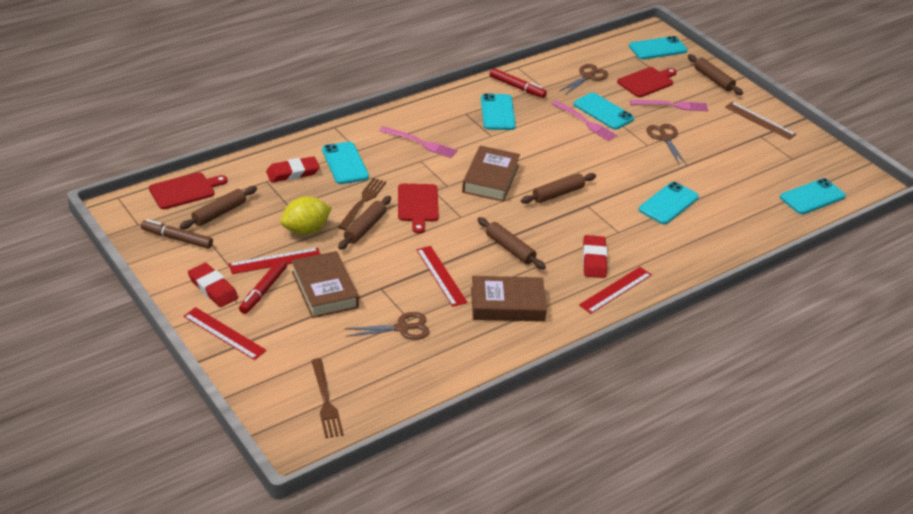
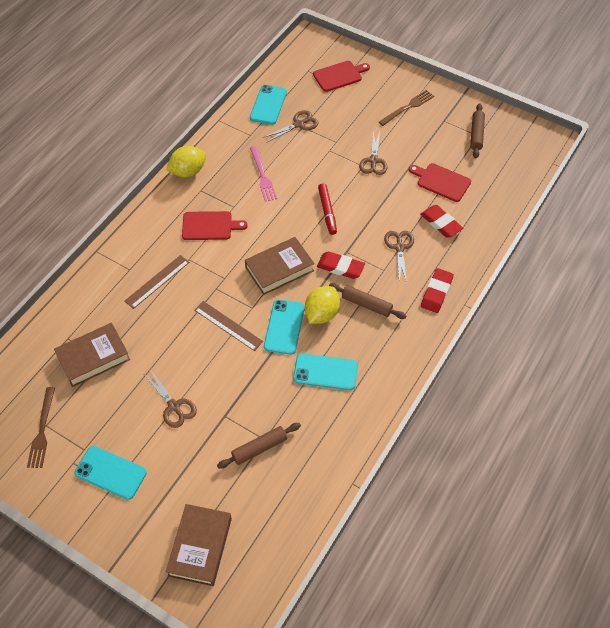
brown marker: [141,219,213,249] = 1 -> none = 0
brown rolling pin: [179,186,257,229] [338,196,391,250] [477,217,546,270] [521,173,596,204] [688,54,743,95] = 5 -> [217,423,301,469] [329,283,406,319] [470,103,485,158] = 3
brown ruler: [725,102,797,140] = 1 -> [124,255,190,309] [194,301,263,351] = 2
brown scissors: [344,312,430,340] [560,64,609,95] [646,124,687,165] = 3 -> [145,369,197,428] [263,110,319,143] [359,131,387,175] [384,231,414,283] = 4
pink fork: [379,126,458,158] [551,100,618,141] [630,100,708,111] = 3 -> [250,146,277,202] = 1
red marker: [239,259,287,314] [490,68,547,98] = 2 -> [318,183,337,235] = 1
red ruler: [183,307,267,360] [229,247,320,274] [416,246,468,307] [579,267,652,314] = 4 -> none = 0
turquoise phone: [322,142,369,184] [481,93,516,130] [573,93,634,130] [629,36,688,59] [639,182,699,224] [780,178,846,214] = 6 -> [74,446,147,500] [250,85,287,125] [264,299,305,355] [293,353,358,390] = 4
yellow lemon: [280,196,332,235] = 1 -> [166,146,206,177] [305,286,340,324] = 2

